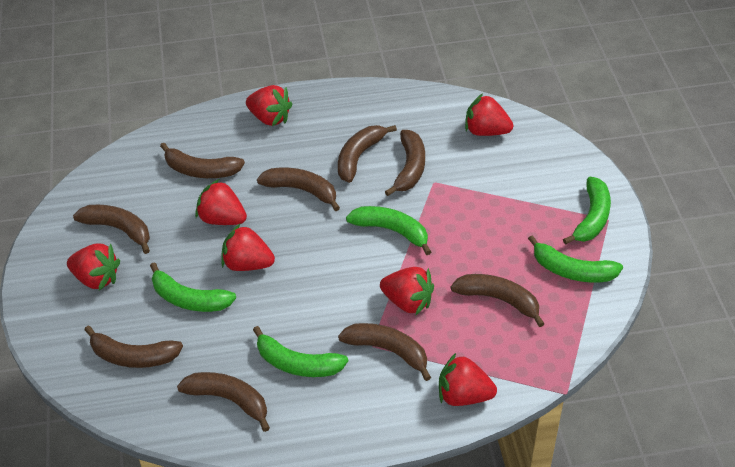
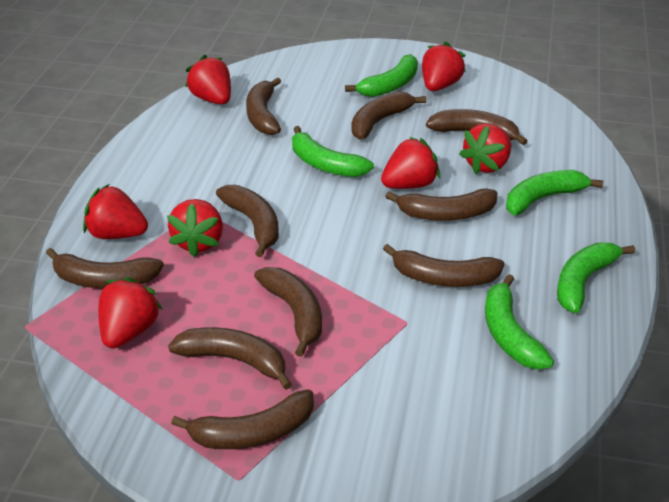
brown banana: [73,205,150,254] [84,325,183,368] [160,143,245,178] [177,372,270,432] [257,168,340,211] [338,125,397,183] [338,323,431,381] [385,130,425,196] [451,274,545,327] = 9 -> [46,248,164,289] [168,327,292,390] [171,390,314,449] [216,185,279,257] [246,77,281,135] [254,267,322,357] [351,91,426,139] [383,244,505,287] [385,188,497,221] [426,109,528,145] = 10

